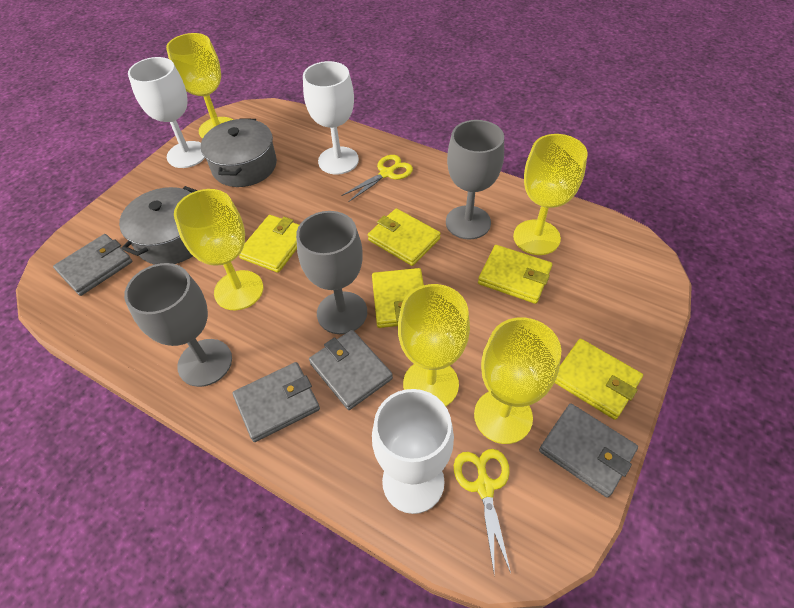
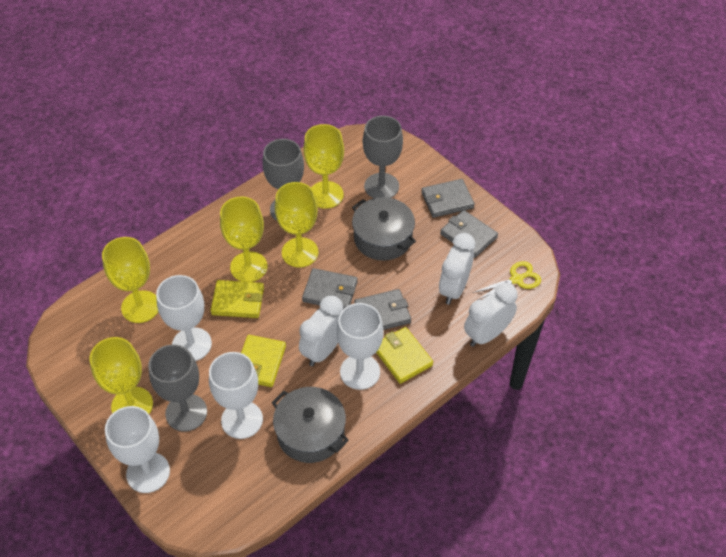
white clock: none = 0 -> [299,296,343,366] [439,233,475,305] [464,283,518,347] = 3
white goblet: [128,57,205,168] [303,61,359,175] [372,389,454,514] = 3 -> [105,406,170,493] [156,275,212,361] [209,352,263,439] [336,303,383,390] = 4
yellow scissors: [342,155,413,202] [454,449,511,573] = 2 -> [472,261,541,300] = 1
yellow wallet: [239,215,299,273] [368,208,441,266] [372,268,424,328] [478,245,552,304] [555,339,643,420] = 5 -> [210,280,264,318] [241,335,286,387] [376,327,433,384] = 3

